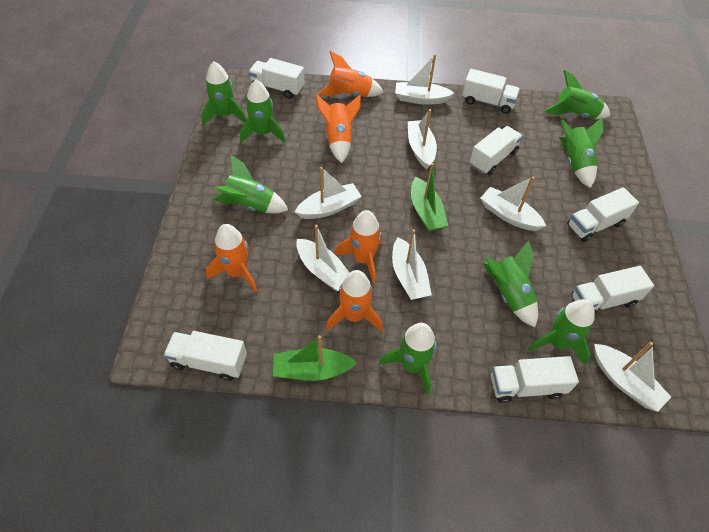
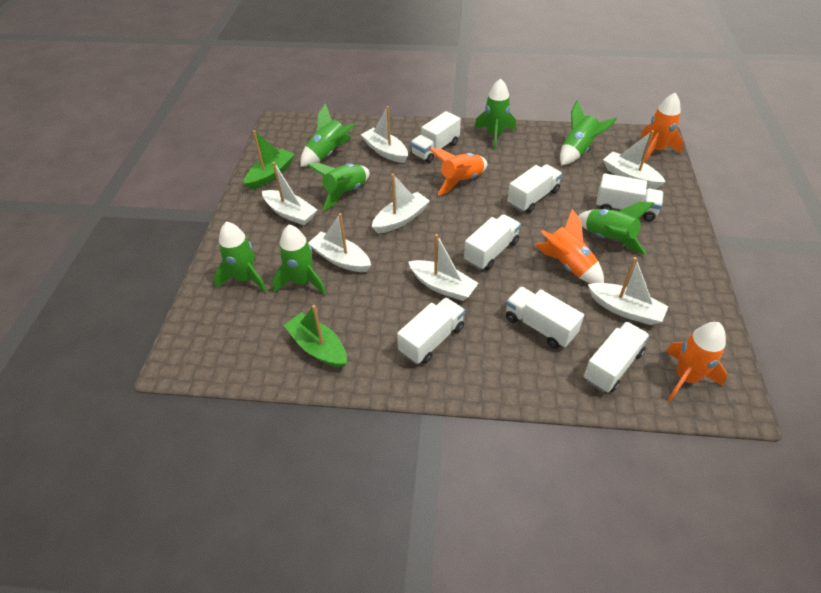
green rocket: [201,61,246,126] [213,155,288,214] [240,80,286,143] [379,323,436,395] [483,240,538,327] [528,299,595,365] [544,70,610,119] [559,118,604,188] = 8 -> [214,222,267,293] [272,225,326,295] [300,104,356,167] [307,163,370,210] [474,78,516,150] [560,100,617,165] [578,202,655,255] = 7
orange rocket: [206,224,257,292] [315,94,361,163] [318,51,384,97] [326,270,383,332] [335,210,383,283] = 5 -> [429,148,488,196] [535,209,604,284] [641,93,684,163] [666,322,727,401] = 4

